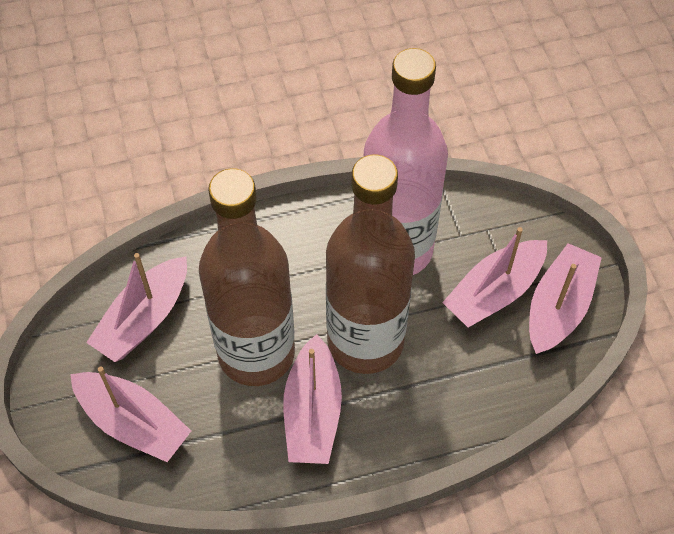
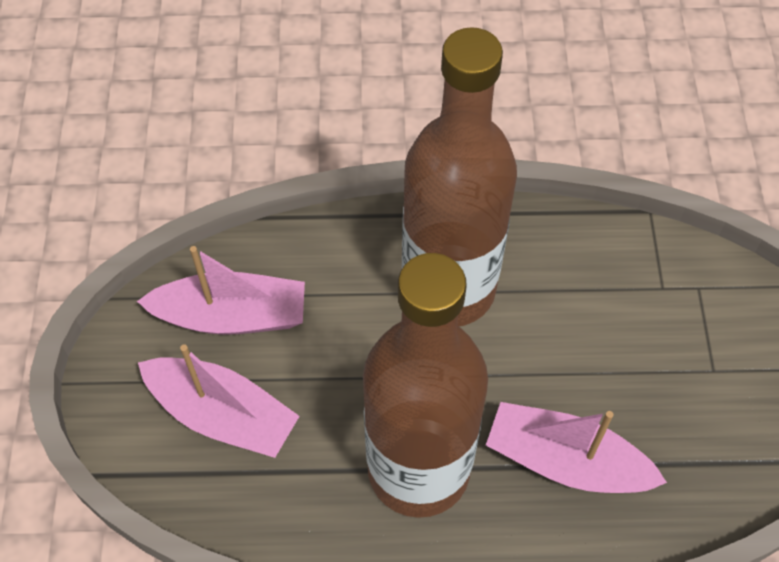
pink boat: [70,366,191,462] [86,253,187,362] [283,334,342,464] [442,227,547,327] [529,243,602,354] = 5 -> [137,246,305,335] [138,344,300,458] [486,402,667,493] = 3
pink bottle: [364,48,448,275] = 1 -> none = 0

